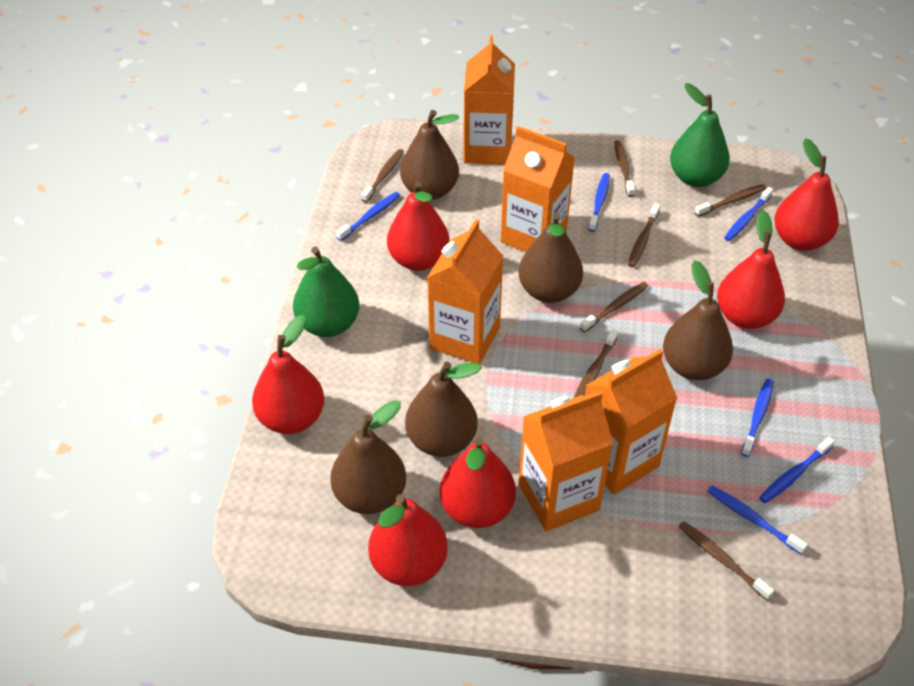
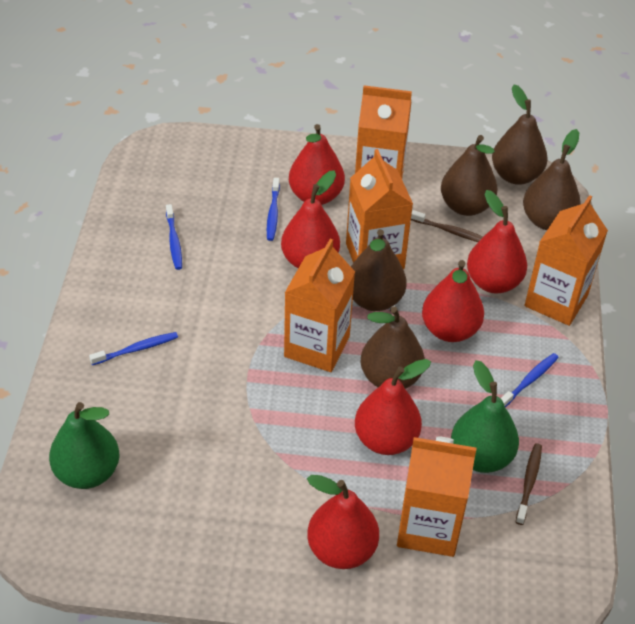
blue toothbrush: [336,192,400,241] [588,173,610,232] [708,486,808,554] [724,187,773,241] [741,379,774,457] [759,437,835,503] = 6 -> [89,332,178,365] [166,204,182,270] [267,178,280,241] [500,353,559,407] = 4
brown toothbrush: [361,149,404,202] [574,329,618,398] [580,282,648,332] [615,140,635,197] [628,203,660,267] [679,521,775,600] [695,184,766,217] = 7 -> [411,210,483,242] [516,443,542,525] = 2

